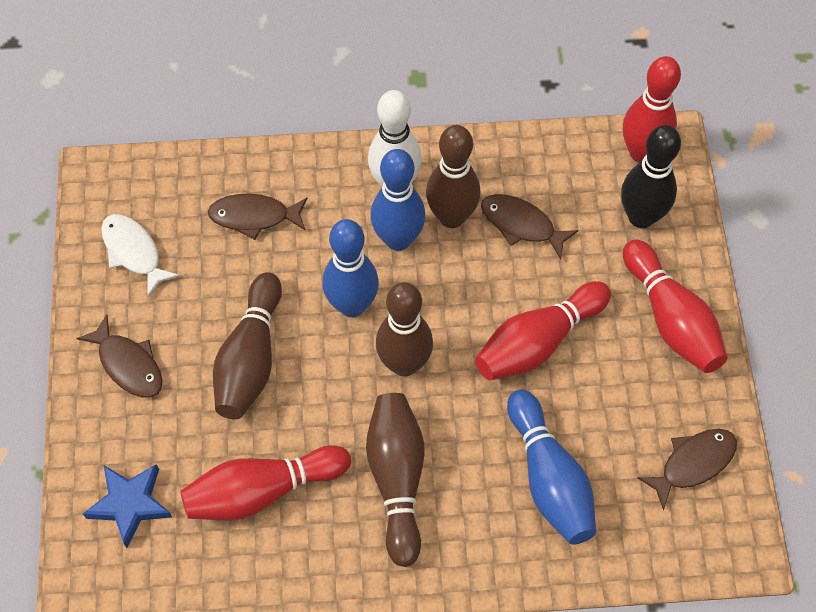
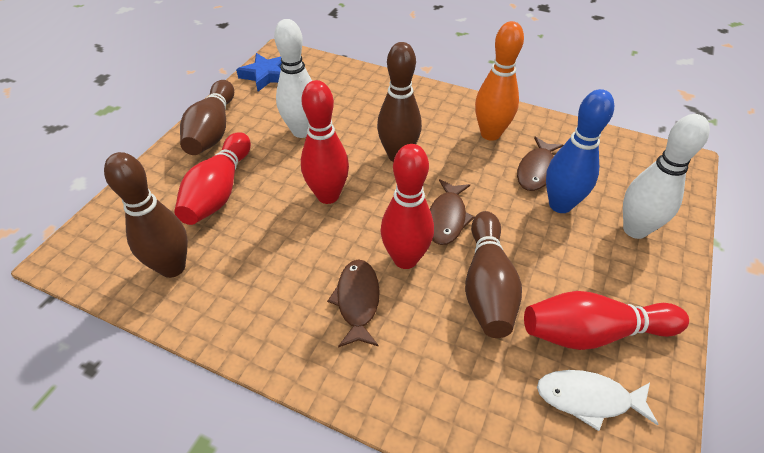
black bowling pin: [621,125,681,228] = 1 -> none = 0
blue bowling pin: [322,219,379,317] [370,149,425,251] [507,389,596,545] = 3 -> [546,89,614,213] = 1
brown fish: [76,315,163,397] [207,194,308,240] [481,194,578,259] [638,429,737,510] = 4 -> [327,259,380,348] [430,179,475,245] [517,136,563,191] = 3
orange bowling pin: none = 0 -> [475,21,524,141] = 1
white bowling pin: [368,90,422,187] = 1 -> [274,19,312,138] [623,114,710,239] = 2

